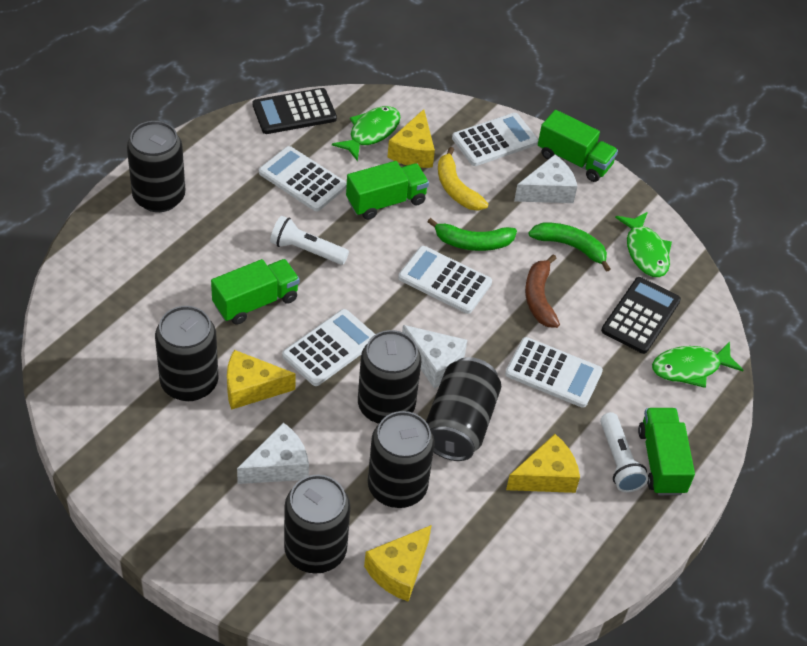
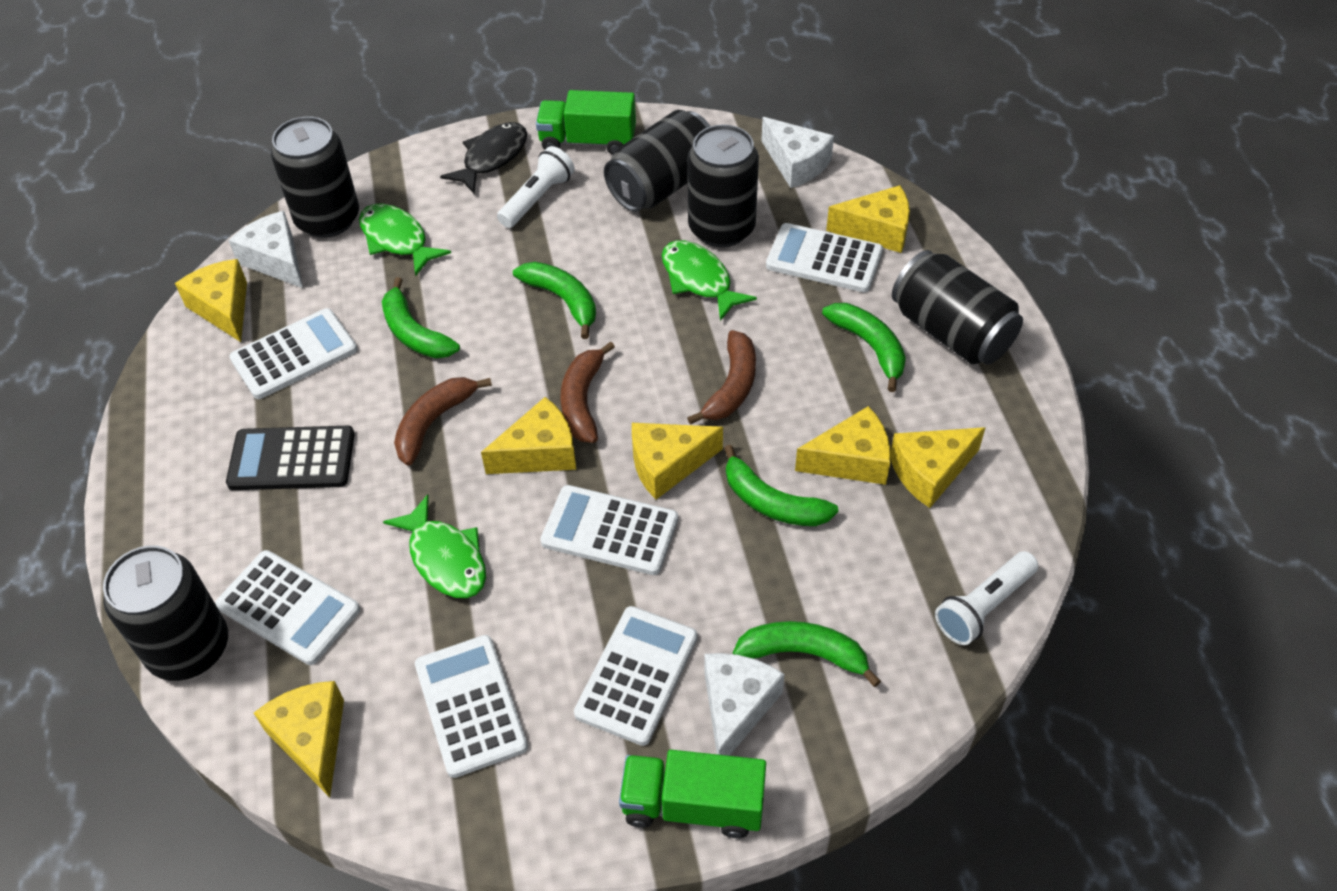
black calculator: [253,88,337,134] [601,277,681,354] = 2 -> [226,426,355,490] = 1
black can: [127,121,185,212] [155,306,218,401] [284,475,350,574] [358,330,421,424] [368,411,435,508] [426,357,501,461] = 6 -> [103,545,228,681] [271,116,359,238] [604,110,710,212] [687,125,759,247] [892,250,1023,365] = 5
black fish: none = 0 -> [440,122,527,193] = 1
brown banana: [525,254,560,328] = 1 -> [394,377,492,466] [561,341,615,443] [687,330,756,425] = 3
green banana: [427,218,517,251] [528,223,611,272] = 2 -> [382,277,460,358] [513,262,596,339] [724,445,838,526] [733,621,881,687] [822,303,906,392] = 5
green truck: [211,259,300,325] [346,161,429,220] [538,110,618,182] [638,408,695,495] = 4 -> [536,90,636,155] [619,750,766,838] = 2
white calculator: [259,146,347,211] [282,309,375,386] [398,246,492,314] [452,113,538,166] [505,337,603,408] = 5 -> [215,550,360,665] [229,308,357,399] [415,635,528,778] [540,485,678,575] [574,606,697,746] [766,223,883,292] = 6
yellow banana: [438,147,488,211] = 1 -> none = 0
yellow cheese: [227,350,296,410] [364,525,431,602] [387,109,435,168] [506,434,580,493] = 4 -> [175,259,247,342] [254,681,344,797] [481,397,576,474] [632,423,723,500] [795,406,891,485] [826,185,910,253] [891,427,986,508] = 7

